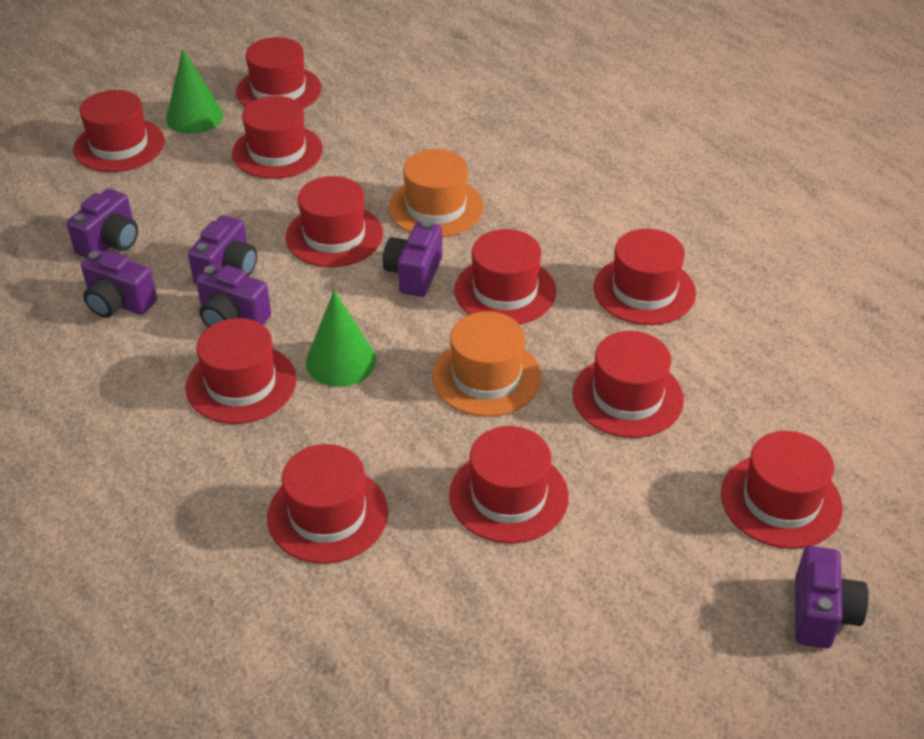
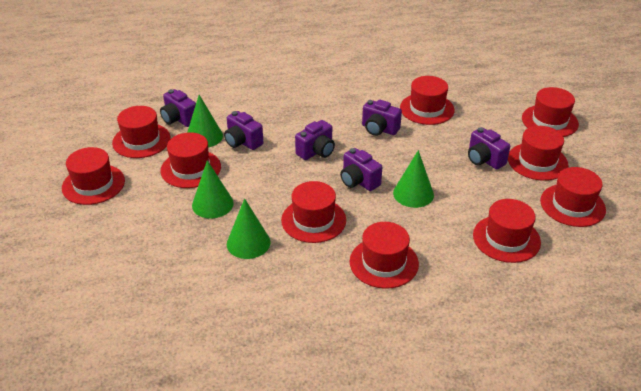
green cone: [166,49,223,134] [306,290,376,387] = 2 -> [187,95,223,148] [192,160,234,219] [227,198,270,259] [393,150,434,208] = 4
orange hat: [389,149,484,237] [432,312,541,417] = 2 -> none = 0
red hat: [73,90,165,172] [186,318,296,424] [232,96,323,179] [236,37,322,109] [267,444,388,564] [286,176,383,267] [449,426,569,544] [454,229,556,324] [572,331,684,438] [594,229,696,325] [721,431,843,549] = 11 -> [62,147,125,205] [112,106,171,158] [161,132,221,188] [281,181,346,243] [349,222,419,289] [400,76,455,125] [473,199,541,263] [508,126,568,181] [522,87,579,137] [540,167,606,227] = 10

